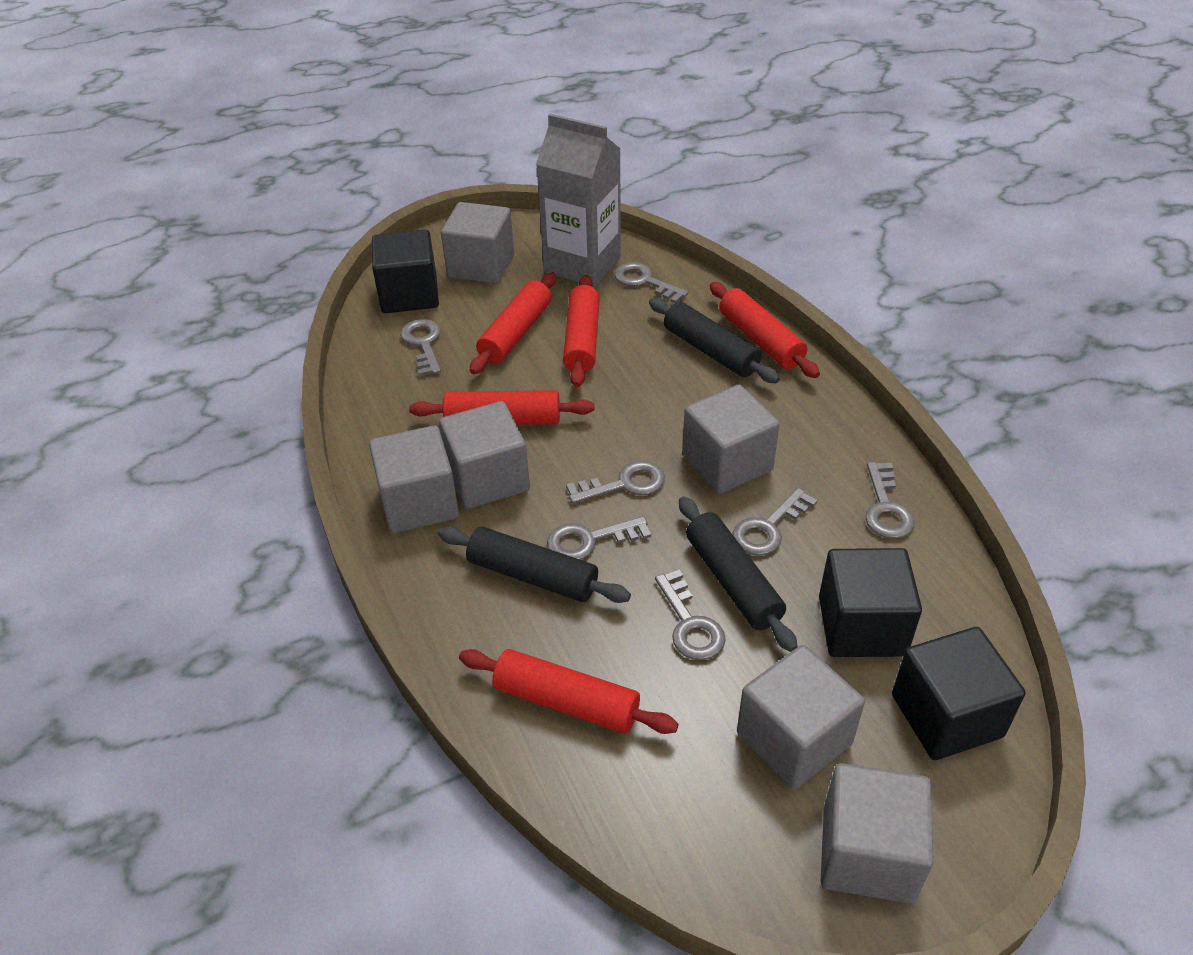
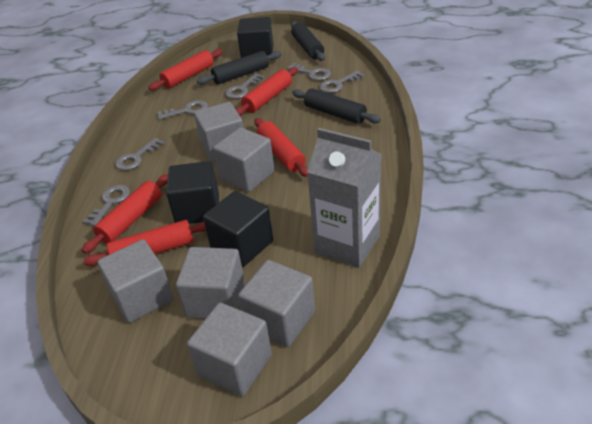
grey key: [401,319,441,376] [547,516,651,560] [566,461,665,504] [614,262,688,303] [655,569,726,660] [733,488,817,556] [865,462,915,539] = 7 -> [83,185,130,226] [115,138,165,170] [157,100,208,120] [225,73,265,99] [287,63,331,81] [319,71,365,93] = 6

